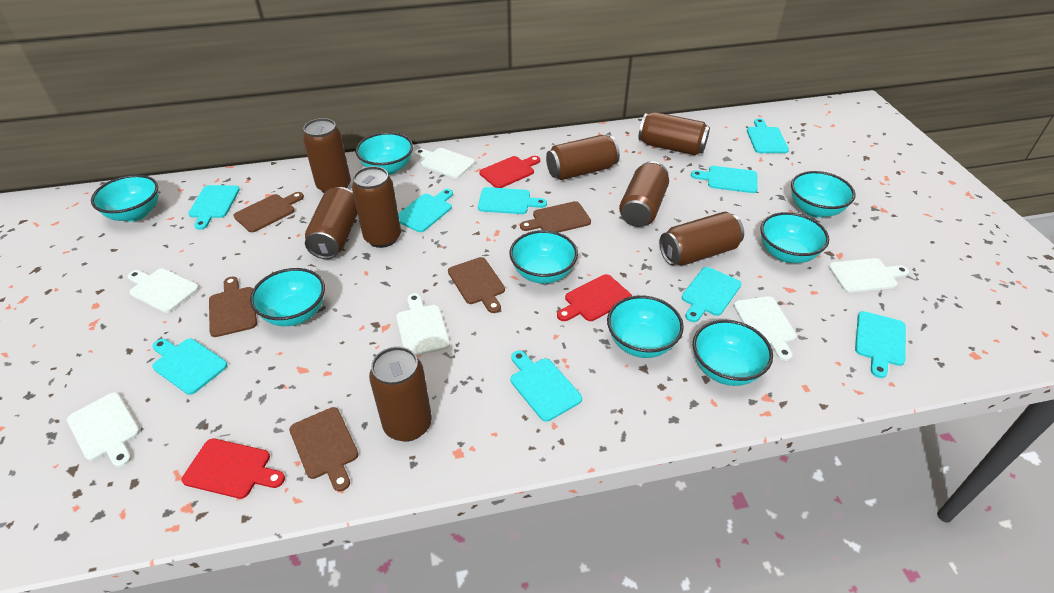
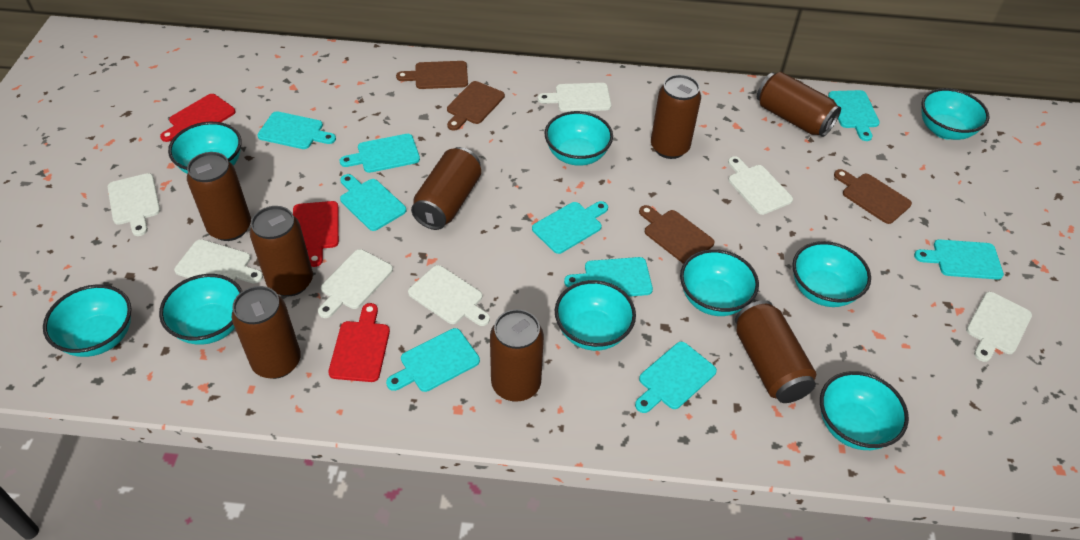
brown cutting board: [209,277,257,337] [234,192,304,232] [289,407,359,491] [448,257,505,313] [520,201,591,233] = 5 -> [396,61,468,89] [447,81,505,131] [639,205,715,264] [834,169,912,224] = 4
turquoise bowl: [91,175,158,222] [250,268,325,326] [355,132,413,175] [509,230,578,284] [607,295,684,358] [693,320,773,386] [760,212,829,263] [791,171,855,217] = 8 -> [43,284,132,357] [159,274,242,345] [168,122,242,174] [545,111,613,166] [555,280,636,351] [680,249,759,316] [792,241,871,307] [820,371,909,450] [921,88,990,140] = 9
white cutting board: [67,392,140,467] [128,268,199,313] [396,293,450,356] [415,148,475,178] [733,296,797,361] [829,258,909,293] = 6 -> [108,173,160,236] [174,239,263,284] [318,249,393,318] [408,265,490,326] [538,83,611,112] [728,156,793,215] [966,292,1032,362] = 7

